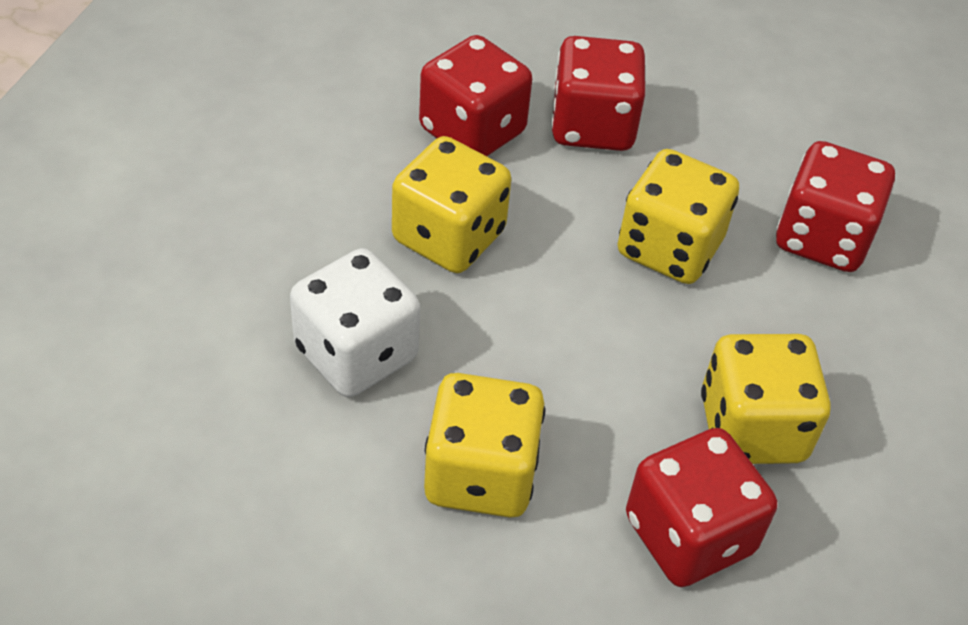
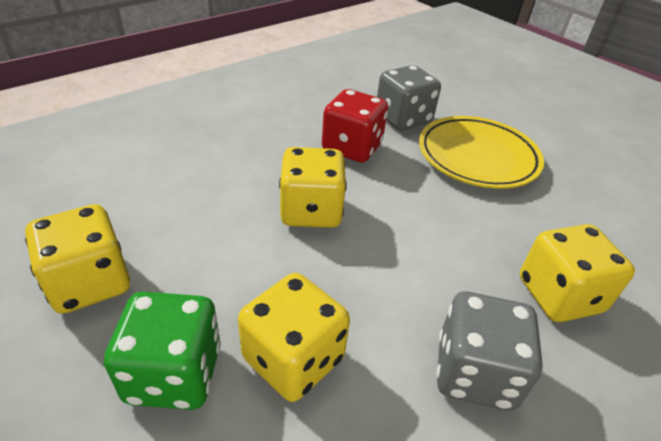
green dice: none = 0 -> [104,291,221,410] = 1
grey dice: none = 0 -> [377,65,441,130] [436,291,543,411] = 2
red dice: [419,35,532,156] [551,36,645,151] [626,428,777,587] [776,141,895,272] = 4 -> [322,89,388,163] = 1
white dice: [290,248,420,397] = 1 -> none = 0
yellow plate: none = 0 -> [419,116,544,189] = 1

